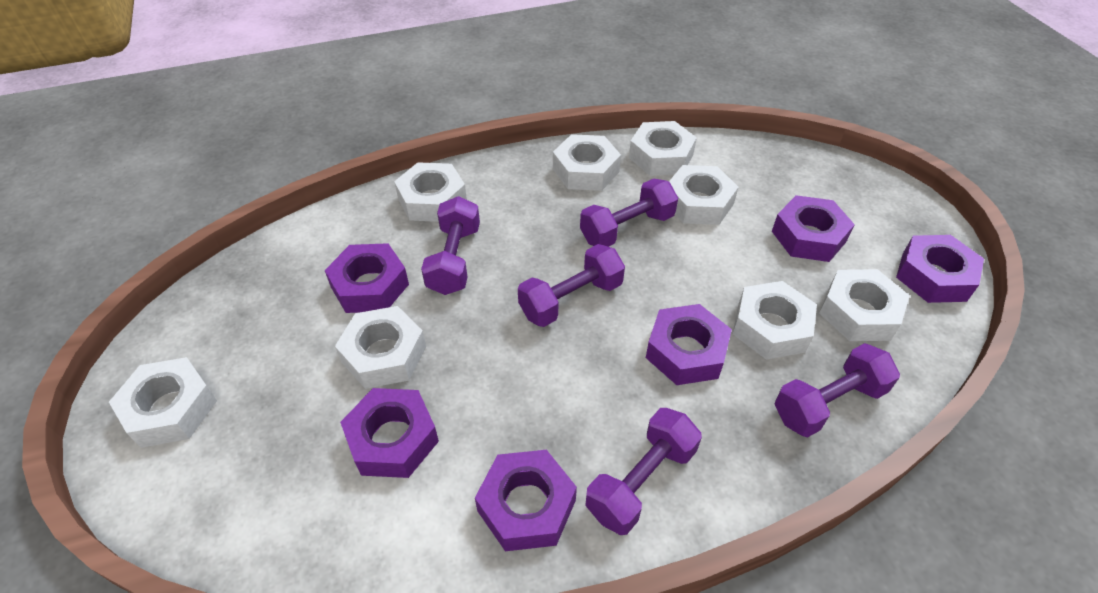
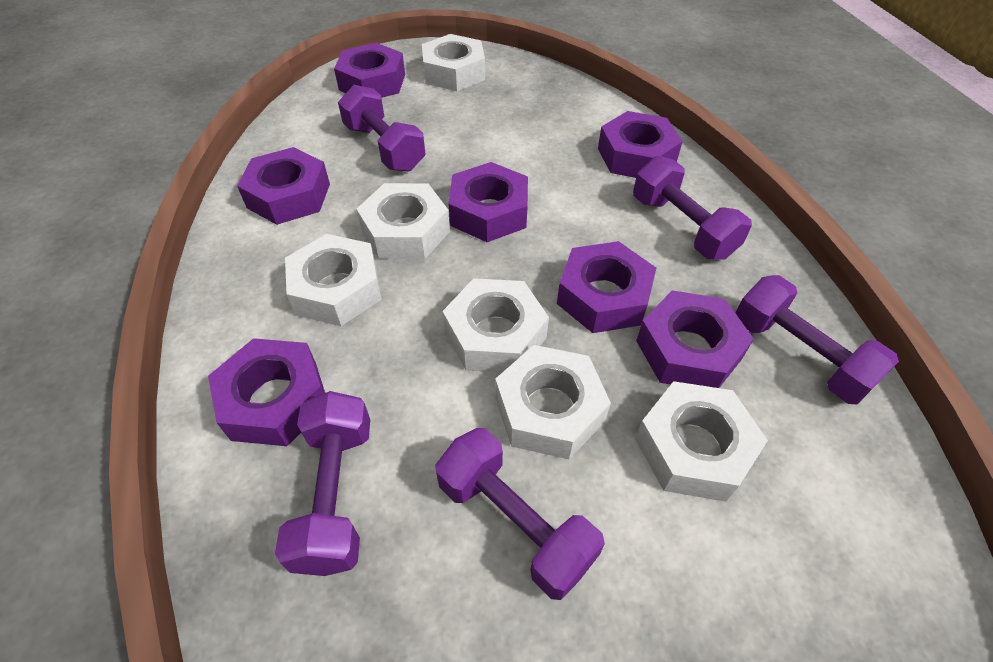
purple nut: [325,243,409,313] [340,388,439,478] [475,450,577,551] [646,304,732,385] [772,195,855,262] [896,235,984,303] = 6 -> [208,338,325,446] [237,147,330,225] [334,43,405,98] [448,162,528,242] [557,241,656,333] [598,111,683,178] [636,290,754,388] = 7
white nut: [109,357,217,448] [335,306,426,389] [394,162,467,222] [553,134,621,191] [629,121,697,176] [669,165,739,225] [733,281,817,359] [819,269,910,341] = 8 -> [285,234,382,326] [356,183,450,259] [422,34,485,91] [443,278,549,372] [495,345,611,459] [635,381,768,502] = 6

